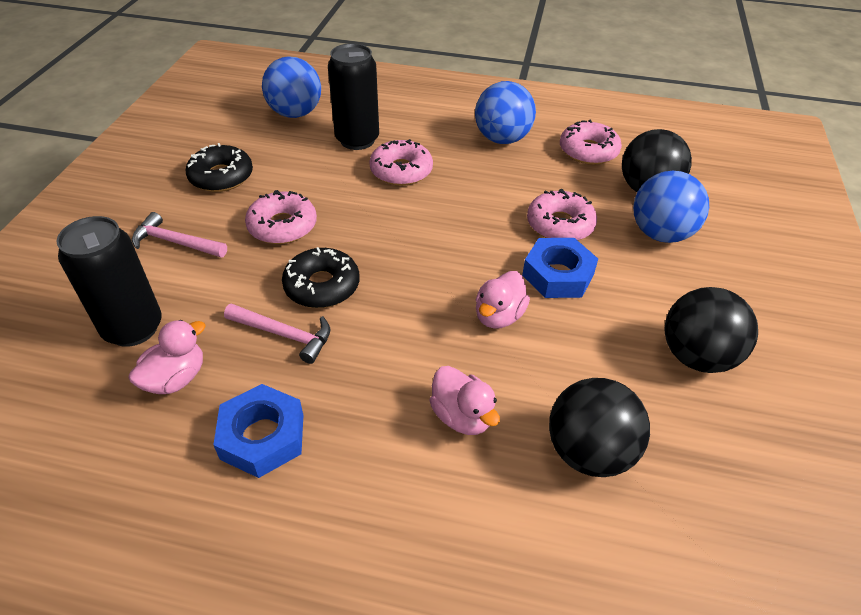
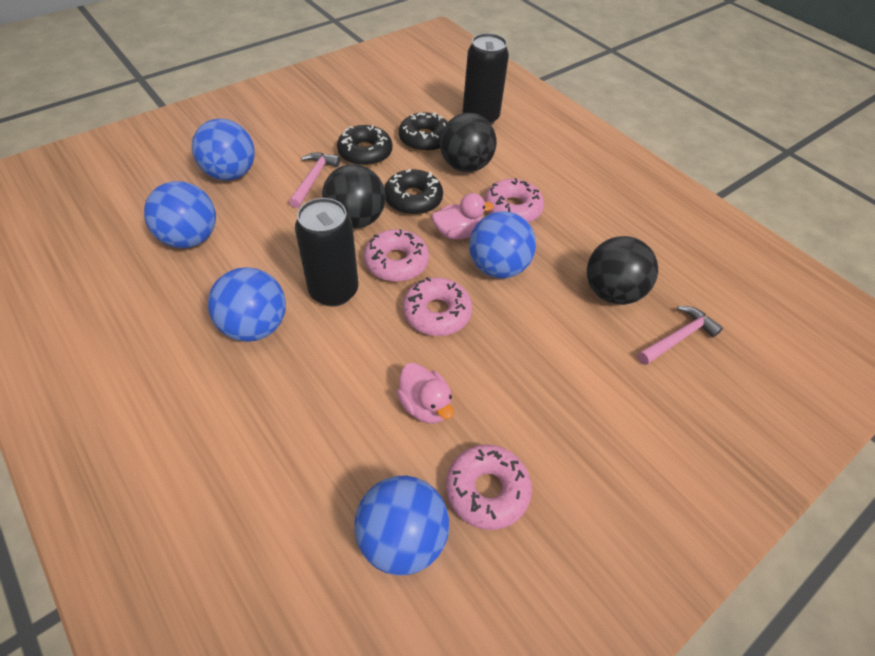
black donut: [185,143,253,192] [282,247,360,308] = 2 -> [337,125,392,166] [384,169,443,215] [399,112,448,152] = 3
blue ball: [262,56,321,118] [475,81,536,144] [633,171,709,243] = 3 -> [144,181,216,248] [192,119,255,181] [208,267,286,342] [354,476,449,576] [469,211,536,278] = 5
blue nut: [213,384,303,478] [522,238,598,298] = 2 -> none = 0
pink duck: [128,320,206,394] [429,366,500,435] [476,271,530,329] = 3 -> [396,363,454,424] [432,193,494,240] = 2

